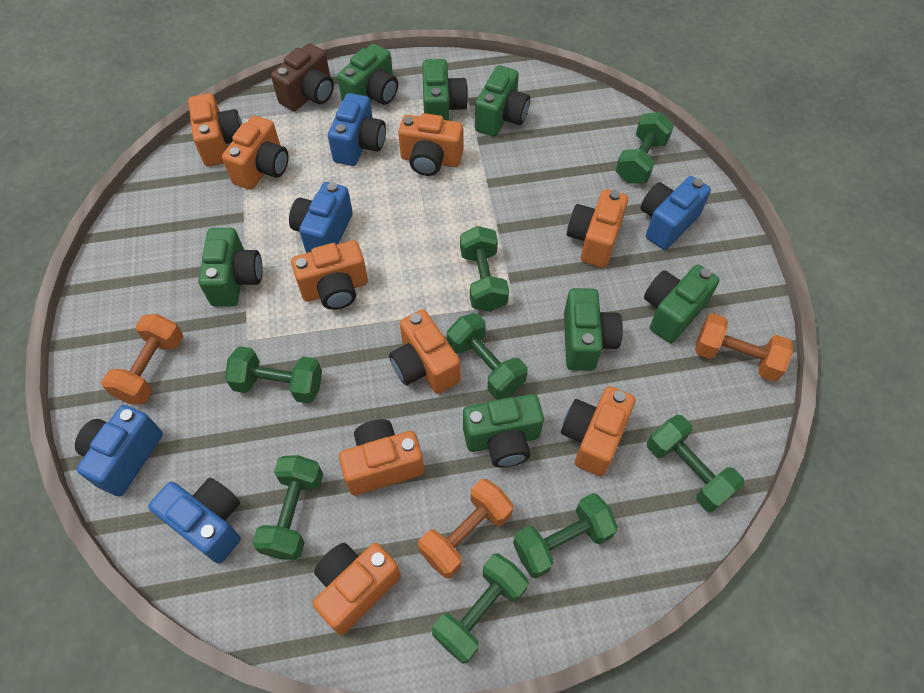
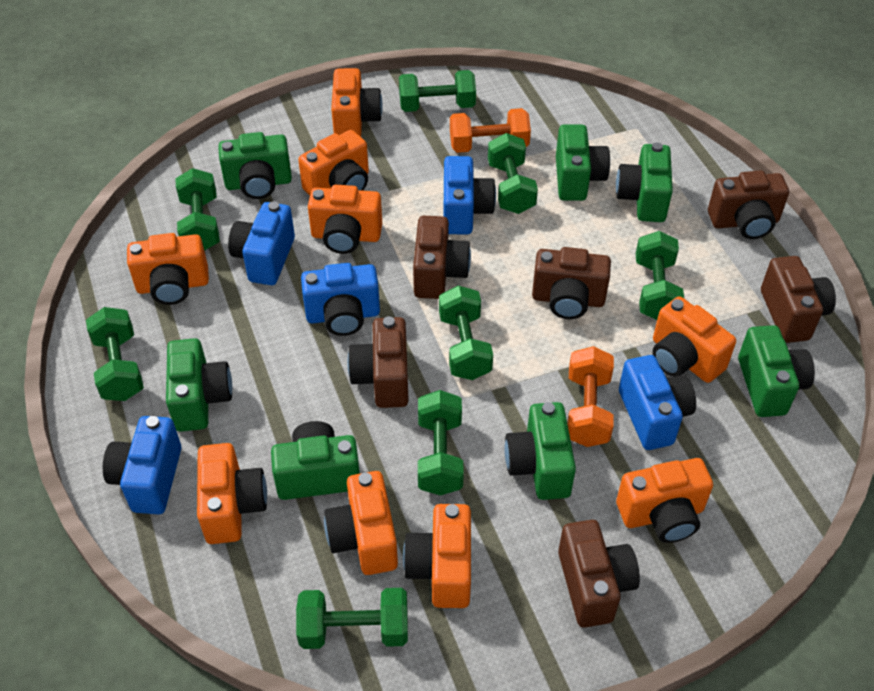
brown camera: [271,43,334,111] = 1 -> [347,316,409,408] [413,216,471,299] [532,247,611,319] [558,520,640,628] [708,170,789,239] [761,256,836,343] = 6
orange dumbbell: [101,314,183,405] [418,479,513,578] [695,313,793,382] = 3 -> [450,108,531,153] [567,346,614,447] = 2

